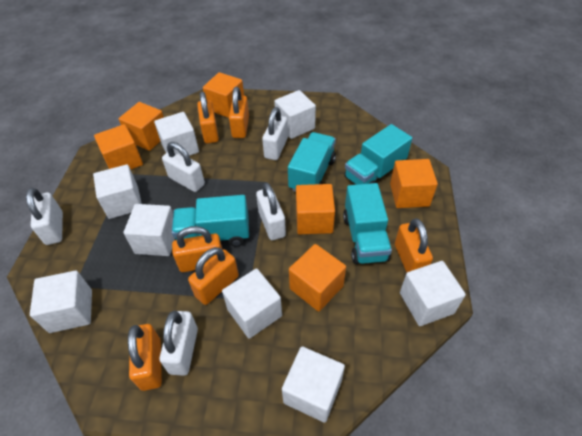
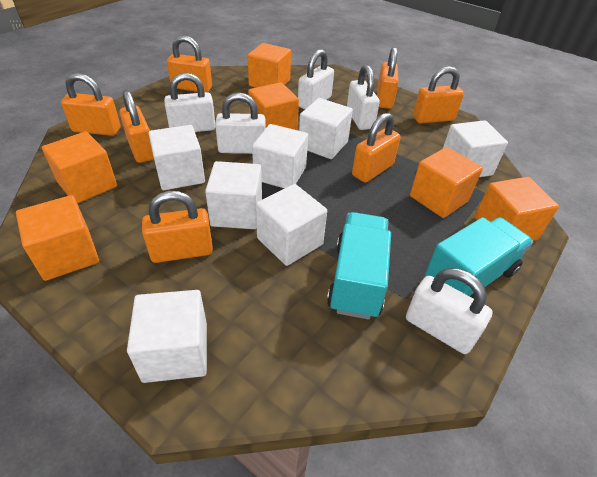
orange padlock: [128,324,162,391] [172,226,222,272] [188,247,239,305] [197,92,219,144] [229,87,249,138] [395,218,433,273] = 6 -> [61,73,120,136] [120,90,154,163] [142,191,213,263] [167,35,212,92] [352,113,400,183] [377,47,399,109] [413,66,464,124] = 7
turquoise truck: [172,195,249,247] [288,132,336,192] [343,183,392,264] [344,124,412,185] = 4 -> [327,212,391,320] [425,217,533,299] = 2
white cube: [30,270,92,333] [93,164,142,219] [124,204,175,256] [154,112,199,156] [222,269,282,339] [274,90,316,139] [282,346,345,423] [400,261,466,326] = 8 -> [127,290,207,383] [148,125,205,190] [205,161,262,229] [252,124,308,188] [256,184,327,266] [299,98,353,159] [443,120,508,177] = 7

